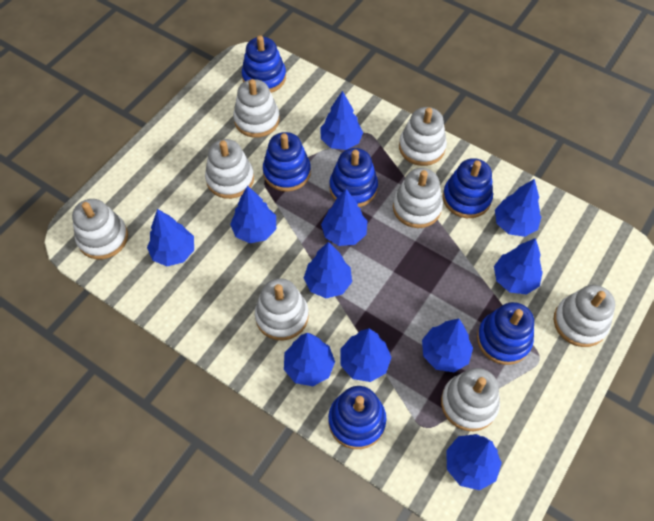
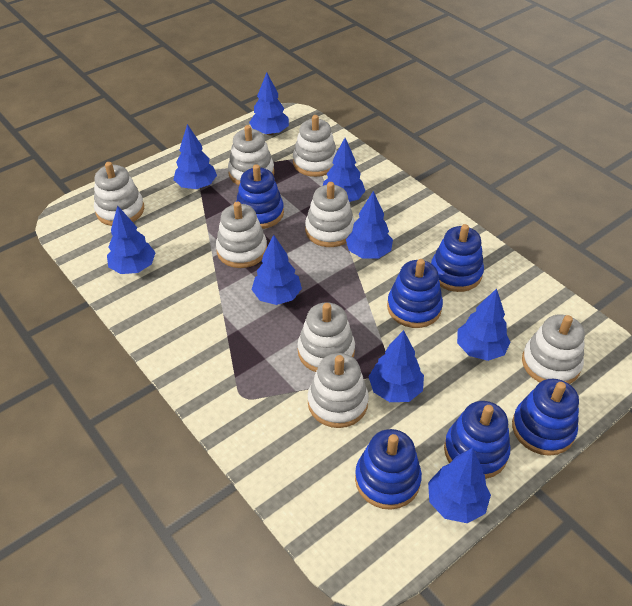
blue tree: [147,209,194,266] [230,185,276,243] [284,333,335,386] [304,242,352,298] [320,91,363,150] [321,189,367,246] [341,328,392,382] [422,318,473,372] [446,434,502,490] [494,238,543,295] [495,179,541,237] = 11 -> [107,205,156,274] [173,124,217,189] [249,72,289,135] [252,235,302,305] [323,138,366,202] [346,191,393,258] [368,330,424,402] [428,448,491,523] [457,288,511,361] = 9

